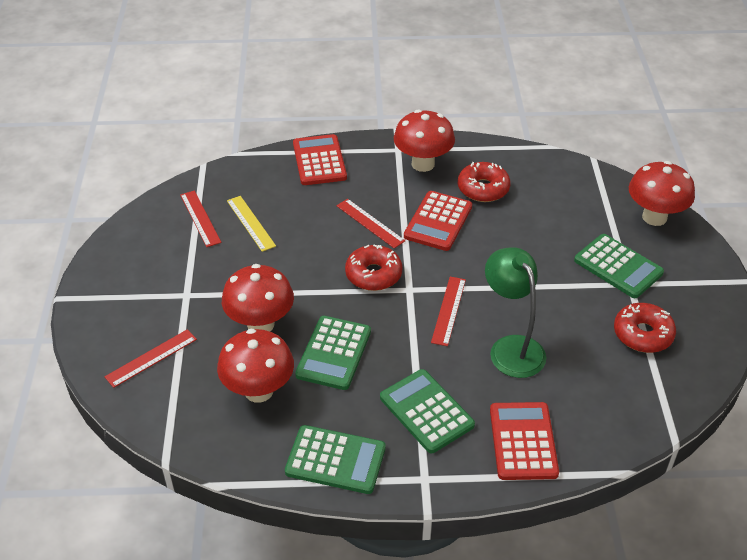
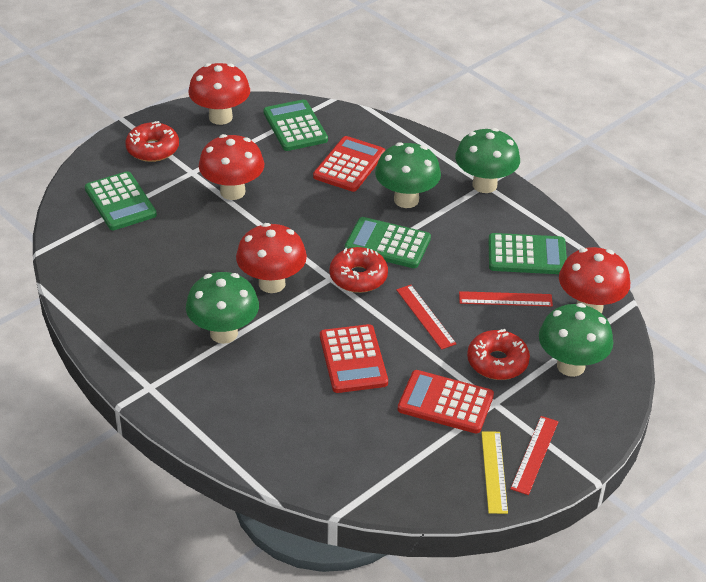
green lamp: [485,247,546,378] = 1 -> none = 0
green mushroom: none = 0 -> [186,272,259,344] [375,142,441,208] [455,128,520,193] [539,303,613,377] = 4
red ruler: [104,329,197,388] [180,191,221,247] [336,199,405,248] [431,277,466,346] = 4 -> [396,285,456,350] [459,291,553,307] [510,416,558,495] = 3

